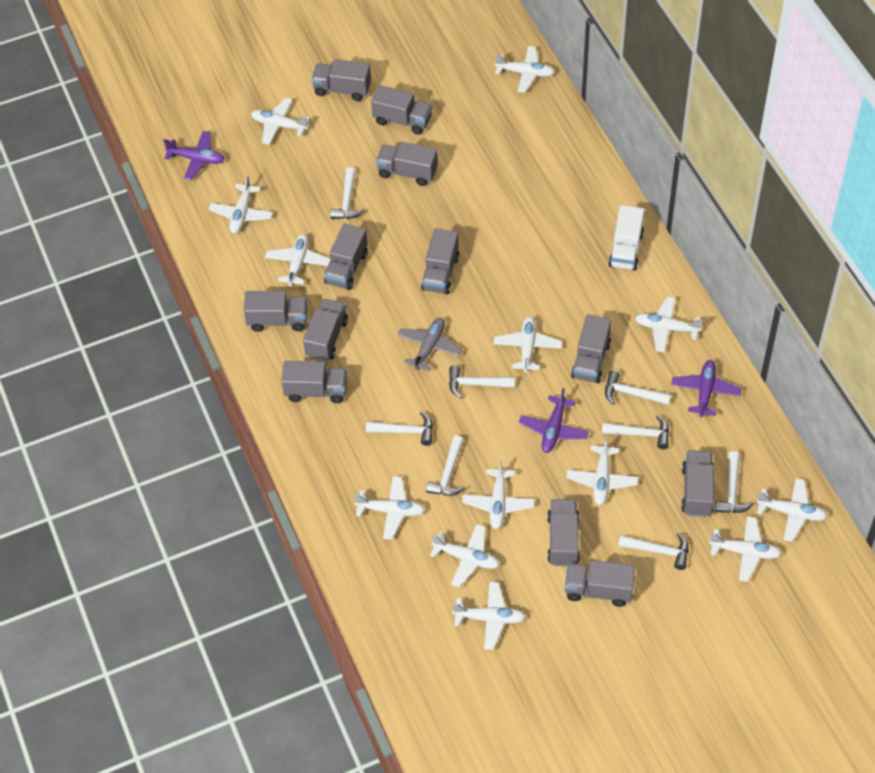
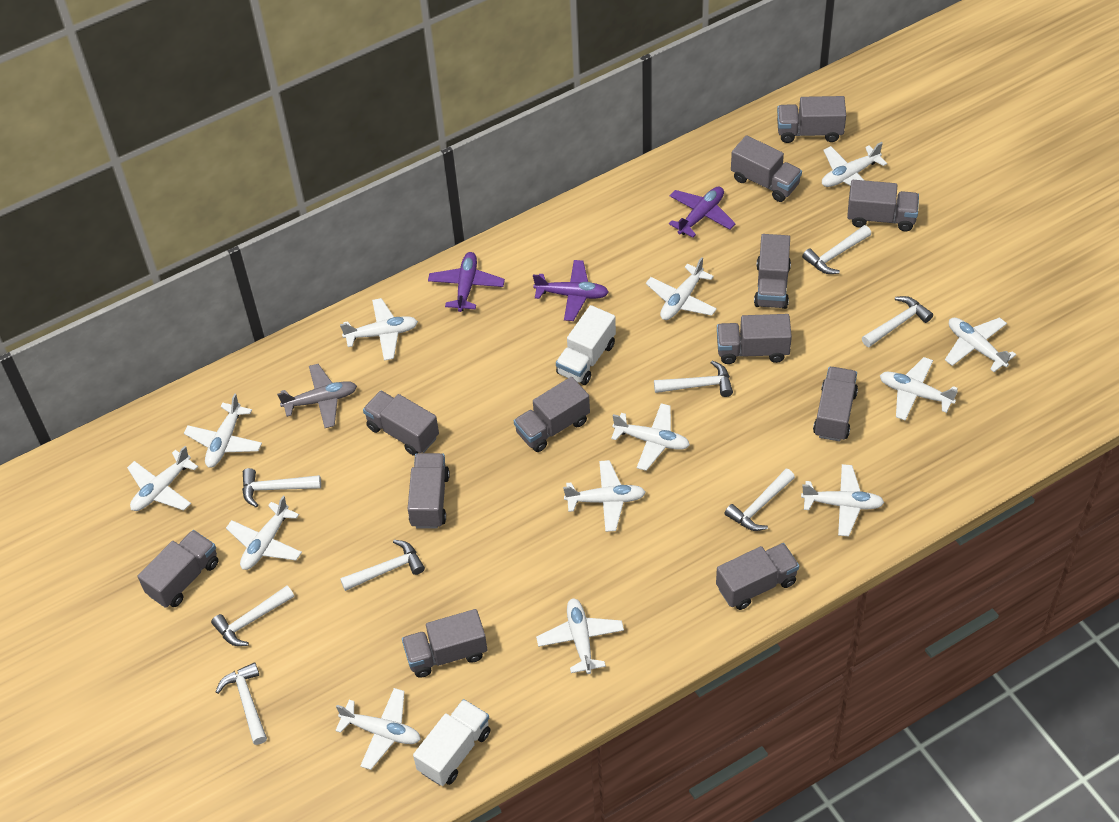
white truck: [608,205,644,271] = 1 -> [413,699,491,786] [556,305,616,385] = 2

